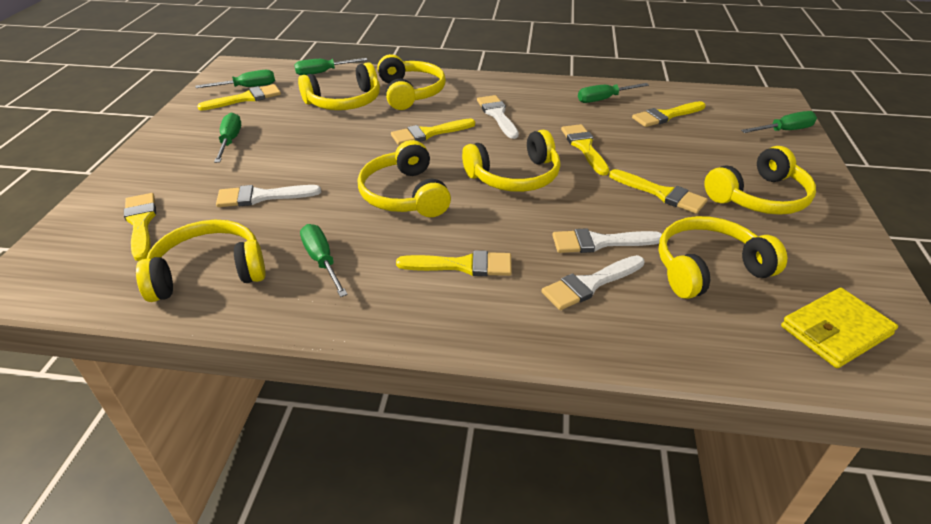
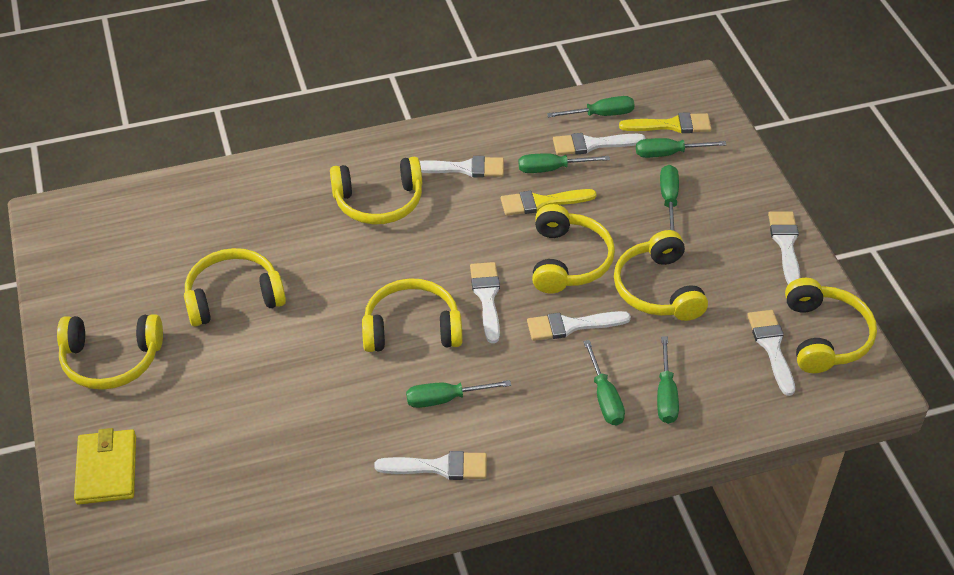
green screwdriver: [195,70,275,88] [214,112,241,163] [294,58,368,75] [300,224,348,297] [578,83,649,103] [741,111,817,133] = 6 -> [406,380,511,408] [519,153,610,173] [547,96,635,117] [583,340,625,425] [636,138,726,158] [657,336,679,424] [660,165,679,232] = 7
white brush: [216,185,321,207] [477,95,519,139] [541,255,644,310] [552,228,662,253] = 4 -> [374,451,487,480] [420,156,504,177] [470,262,500,343] [527,311,631,341] [553,133,646,155] [747,310,795,396] [768,211,800,285] = 7
yellow brush: [124,193,156,261] [197,84,281,111] [391,118,475,145] [396,250,512,276] [561,124,609,176] [609,169,708,214] [632,101,706,127] = 7 -> [501,189,597,216] [619,112,712,133] = 2

